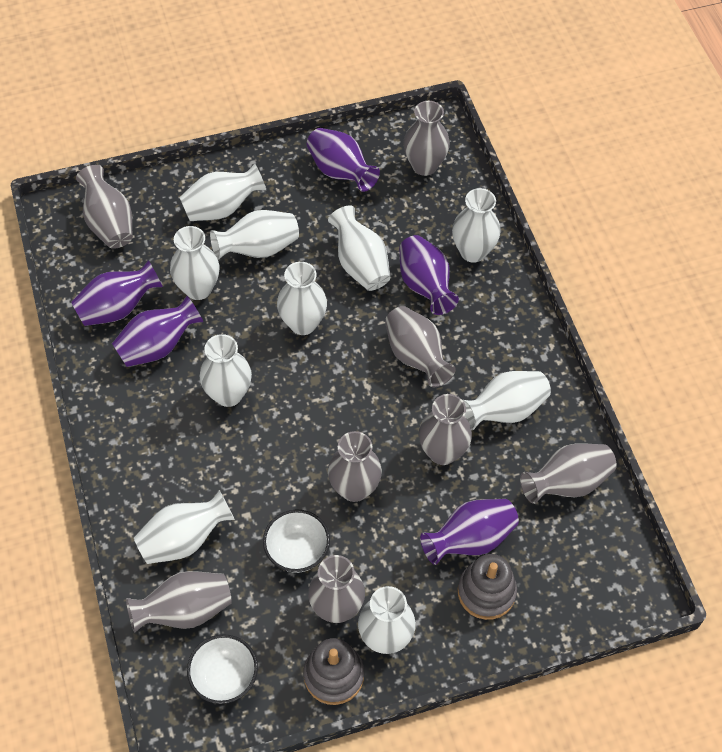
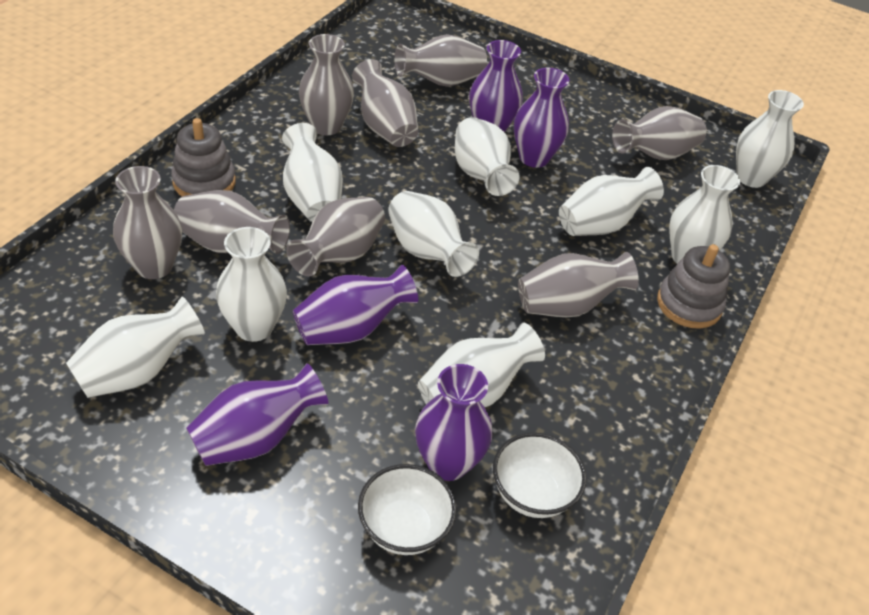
white vase: [134,490,235,564] [170,226,220,300] [179,164,266,221] [200,334,252,407] [210,210,299,260] [277,262,327,335] [328,205,390,291] [358,586,416,654] [452,188,501,263] [463,371,551,430] = 10 -> [66,296,205,398] [216,227,287,342] [282,123,343,222] [388,191,479,277] [418,323,545,407] [455,117,520,196] [559,167,664,236] [669,165,740,263] [736,90,804,188] = 9

